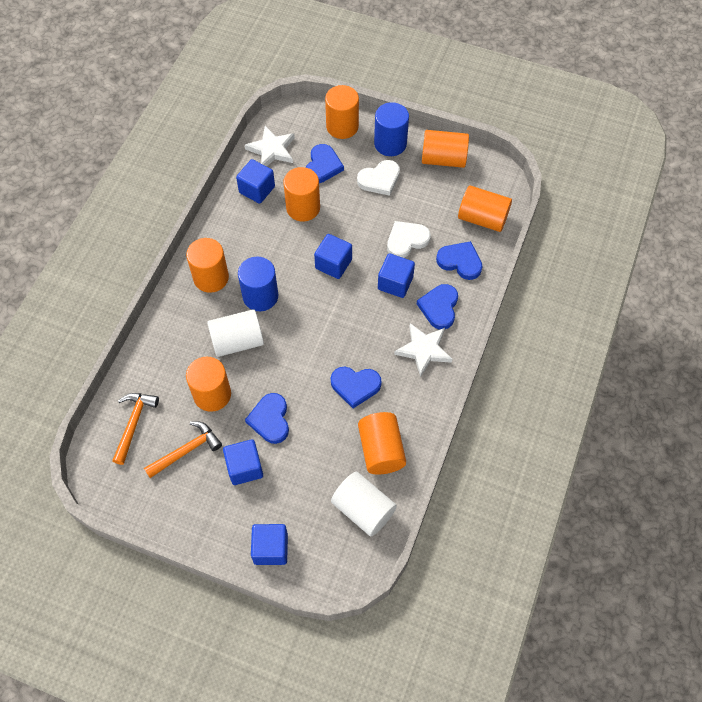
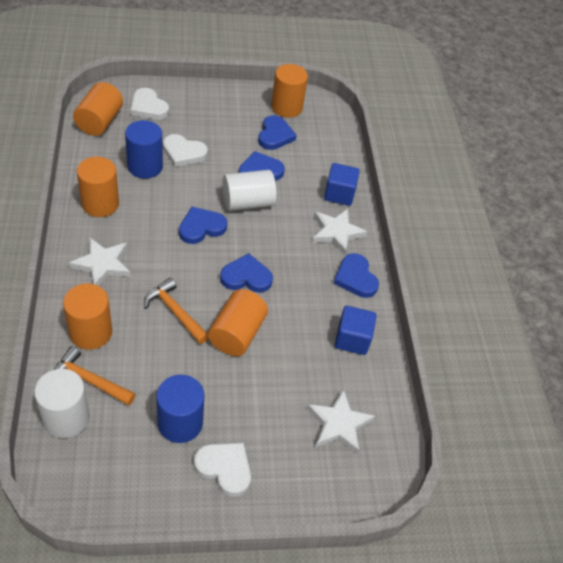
blue cube: [223,439,263,485] [236,159,275,204] [251,524,288,565] [314,234,352,279] [378,253,415,298] = 5 -> [324,163,360,206] [335,306,376,355] = 2
orange cylinder: [186,238,229,293] [186,357,231,412] [283,167,320,222] [325,85,359,139] [358,412,406,475] [422,130,469,168] [458,186,512,232] = 7 -> [63,284,112,350] [73,82,123,136] [77,157,119,217] [208,289,268,356] [271,64,308,118] = 5
white heart: [357,160,400,196] [387,221,431,258] = 2 -> [131,88,169,120] [163,134,208,167] [194,443,251,497] = 3
white star: [245,126,295,166] [394,323,452,377] = 2 -> [69,238,131,286] [307,389,375,454] [312,209,367,255] = 3

